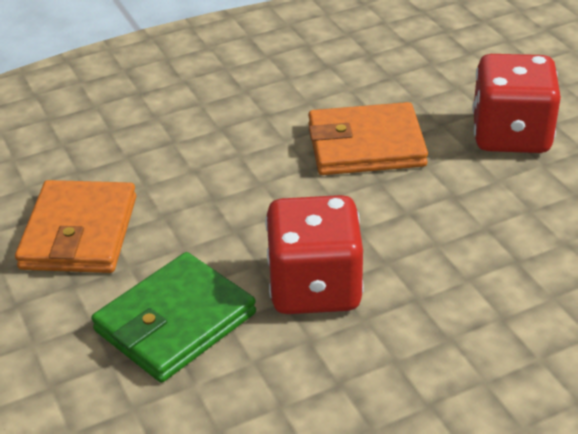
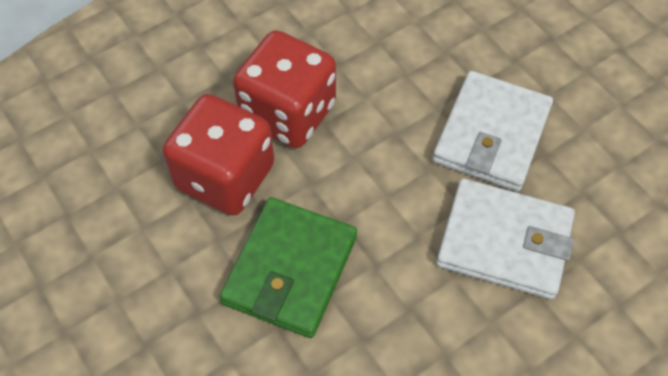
orange wallet: [15,180,136,273] [308,102,428,175] = 2 -> none = 0
white wallet: none = 0 -> [433,71,553,192] [436,179,575,300] = 2

